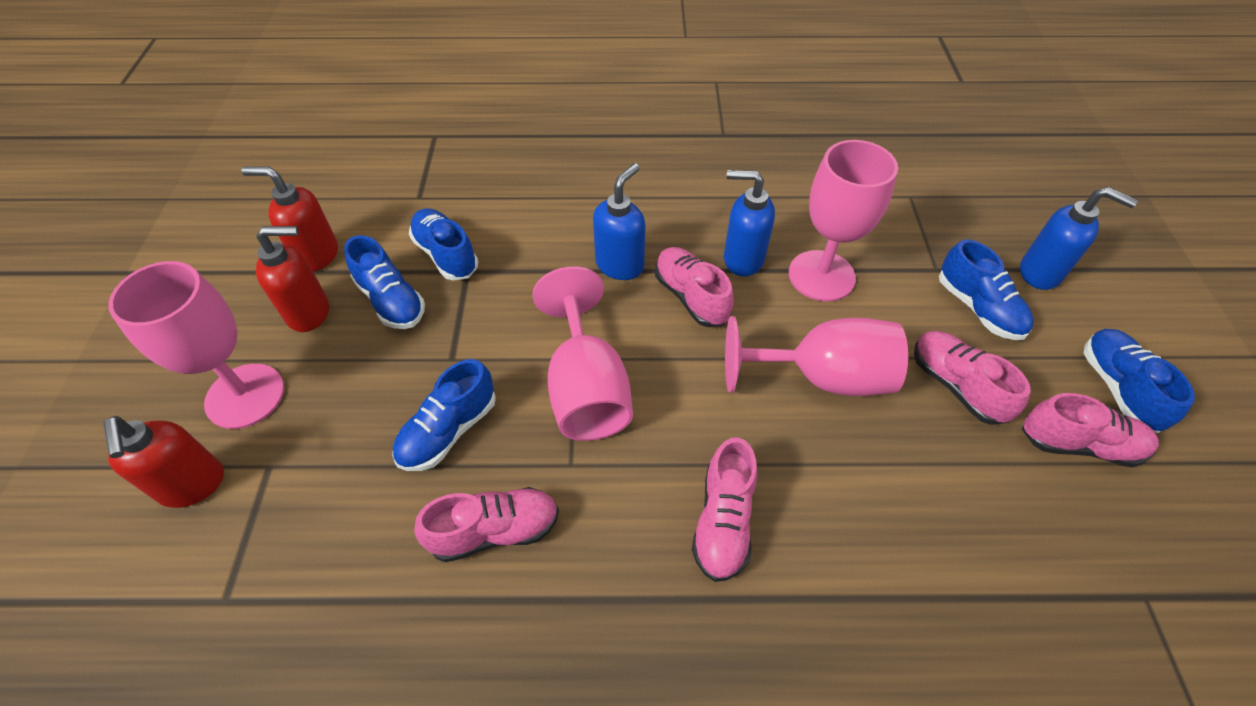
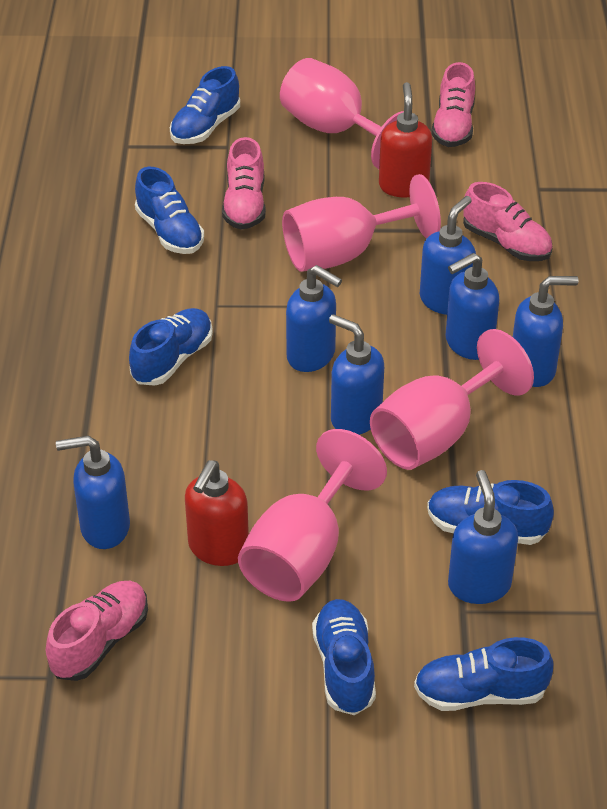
blue shoe: [344,235,425,329] [392,359,496,471] [409,208,478,280] [939,239,1034,340] [1084,329,1195,433] = 5 -> [129,308,213,386] [135,166,204,254] [170,66,240,144] [312,599,376,715] [414,637,553,711] [427,480,554,545] = 6
blue soap dispenser: [593,163,645,280] [724,170,775,276] [1020,187,1138,290] = 3 -> [56,435,130,549] [286,265,342,372] [329,314,384,435] [420,196,476,315] [445,253,499,360] [448,470,518,604] [513,276,578,387] = 7
pink shoe: [414,487,559,562] [655,247,734,327] [692,437,757,582] [914,331,1031,425] [1022,393,1159,467] = 5 -> [46,581,148,681] [222,137,266,230] [431,62,475,147] [463,182,553,261] = 4
red soap dispenser: [103,416,224,508] [241,166,338,272] [256,226,329,332] = 3 -> [185,460,249,566] [379,82,432,198] = 2

